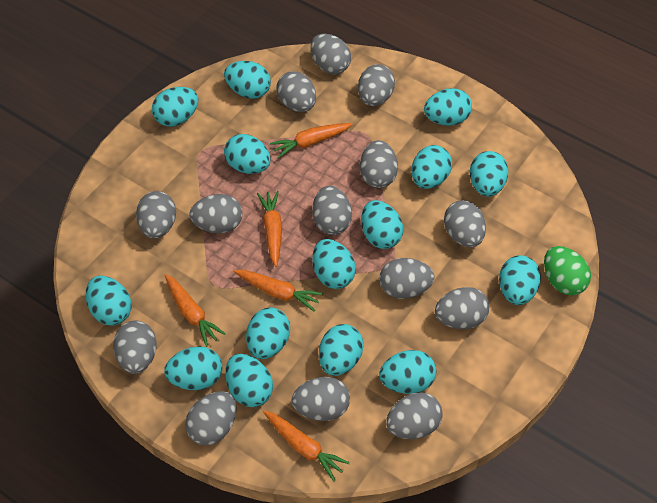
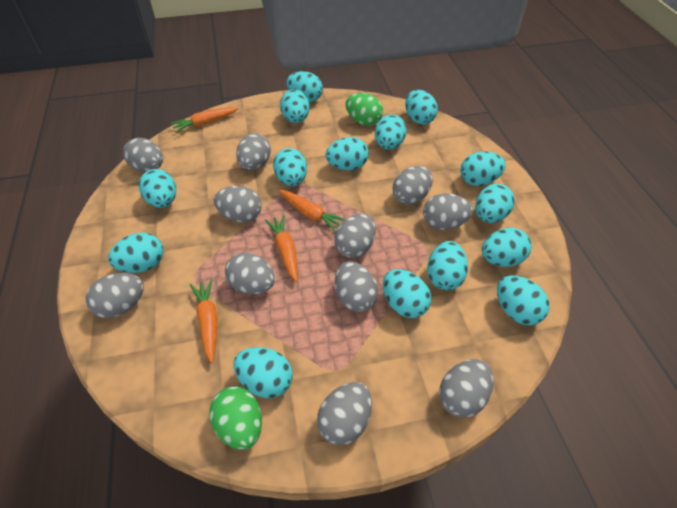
green egg: [544,246,591,295] = 1 -> [209,386,262,450] [346,93,383,126] = 2
grey egg: [113,321,157,374] [136,191,176,239] [185,391,237,446] [189,194,242,233] [276,71,316,112] [291,377,350,421] [310,34,351,74] [312,186,352,235] [358,64,395,106] [360,140,398,188] [379,258,435,299] [386,392,443,439] [435,287,489,329] [444,200,486,247] = 14 -> [86,273,144,318] [123,138,163,172] [213,186,262,222] [225,252,275,294] [236,133,271,170] [317,382,372,445] [334,213,376,258] [335,261,378,312] [393,166,433,205] [423,193,473,230] [439,359,493,418] = 11
orange carrot: [165,274,226,347] [233,270,323,312] [257,191,282,267] [263,411,350,481] [270,123,353,158] = 5 -> [170,107,239,133] [190,279,218,363] [265,215,298,282] [278,190,346,232] = 4

